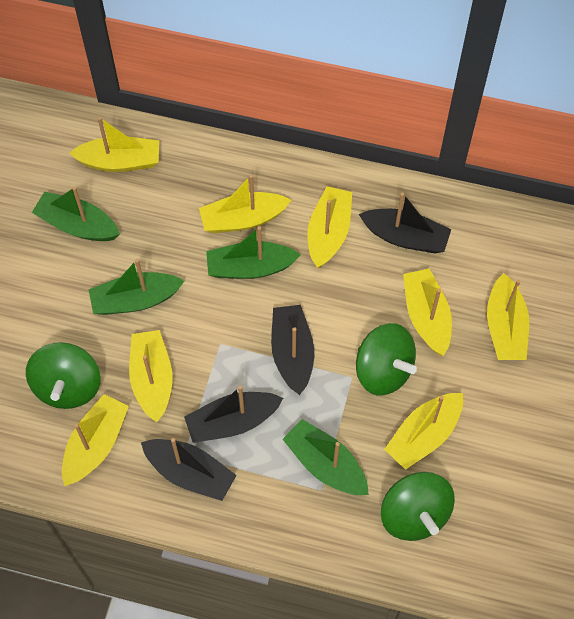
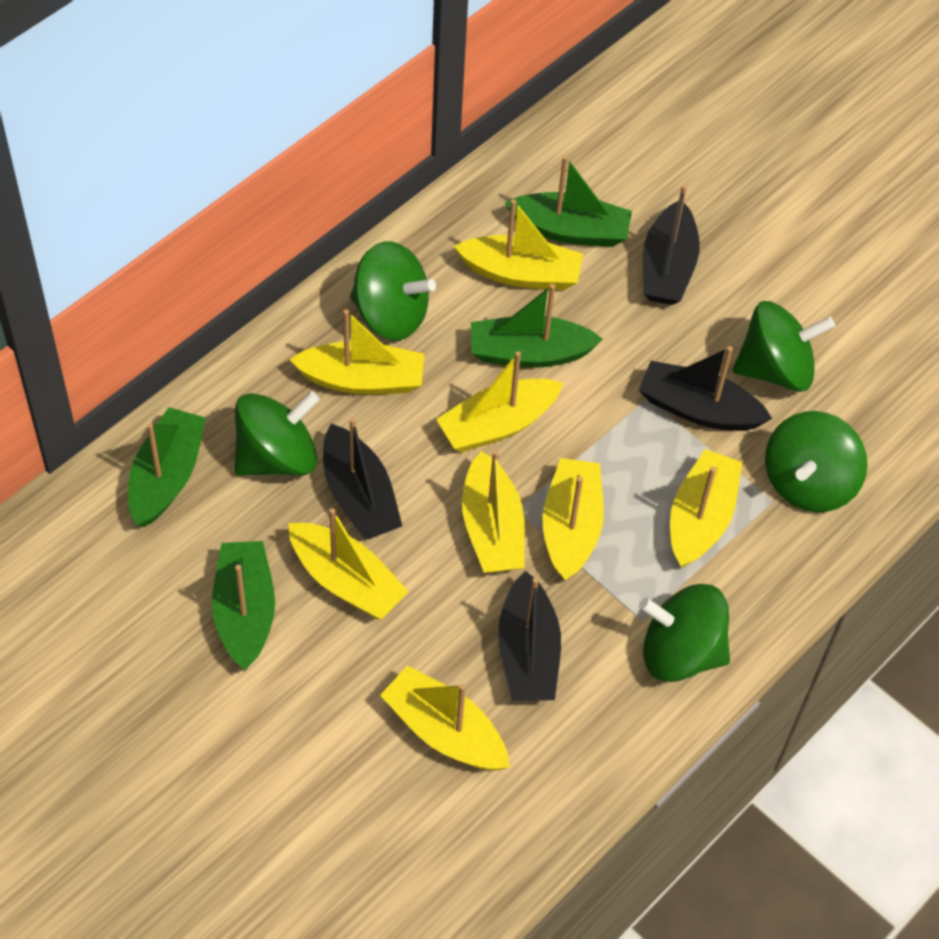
green spinning top: [26,342,101,409] [356,323,417,395] [381,472,455,541] = 3 -> [235,391,320,476] [350,241,436,340] [639,584,730,682] [733,301,835,392] [765,411,868,512] = 5

